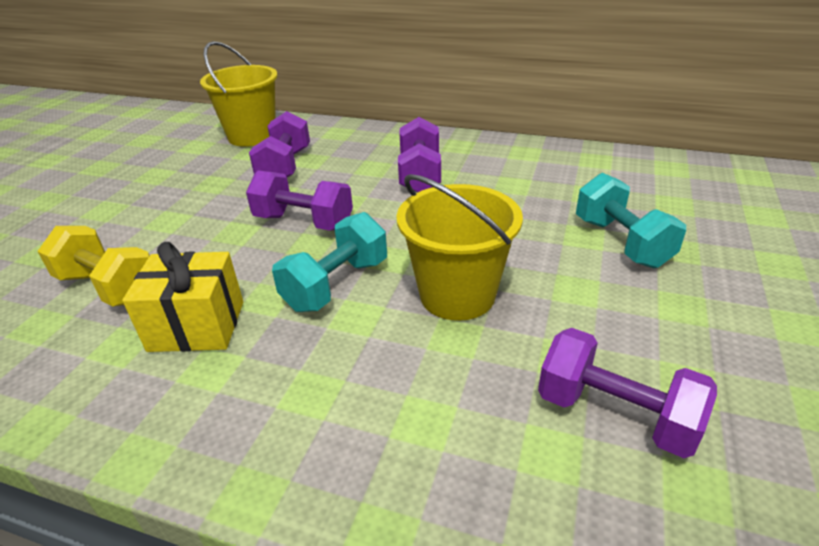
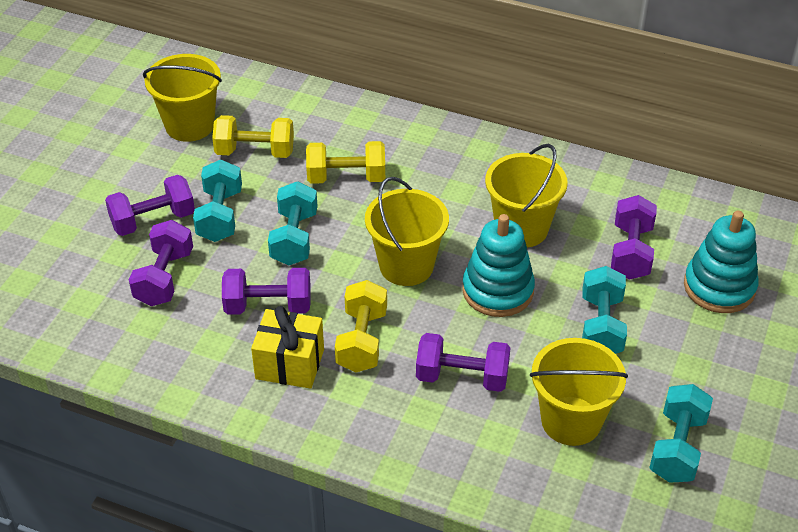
purple dumbbell: [246,170,353,231] [249,111,310,177] [398,117,441,193] [538,328,717,458] = 4 -> [105,175,195,236] [129,220,193,306] [222,268,311,315] [416,333,511,392] [611,195,657,280] = 5
turquoise dumbbell: [272,212,387,312] [576,173,686,268] = 2 -> [193,160,242,242] [268,181,317,265] [582,266,627,354] [649,384,713,483] = 4
turquoise stacking toy: none = 0 -> [462,214,535,317] [684,211,759,313] = 2
yellow bucket: [200,41,277,147] [397,174,523,321] = 2 -> [143,54,222,142] [365,177,449,286] [485,144,568,247] [530,338,628,446] = 4
yellow dumbbell: [37,226,150,307] = 1 -> [212,115,294,158] [306,141,385,184] [335,280,387,372] = 3

